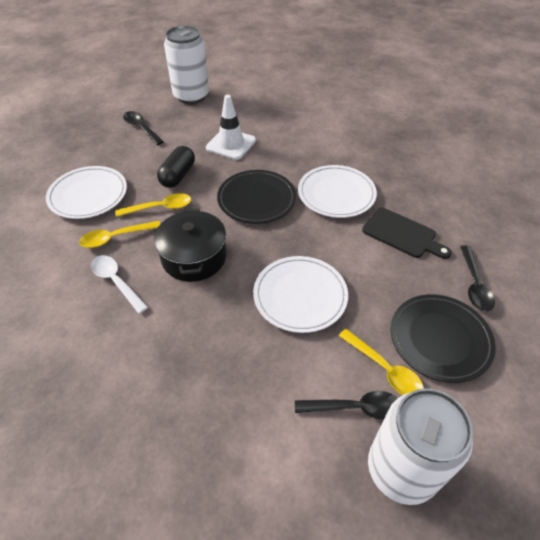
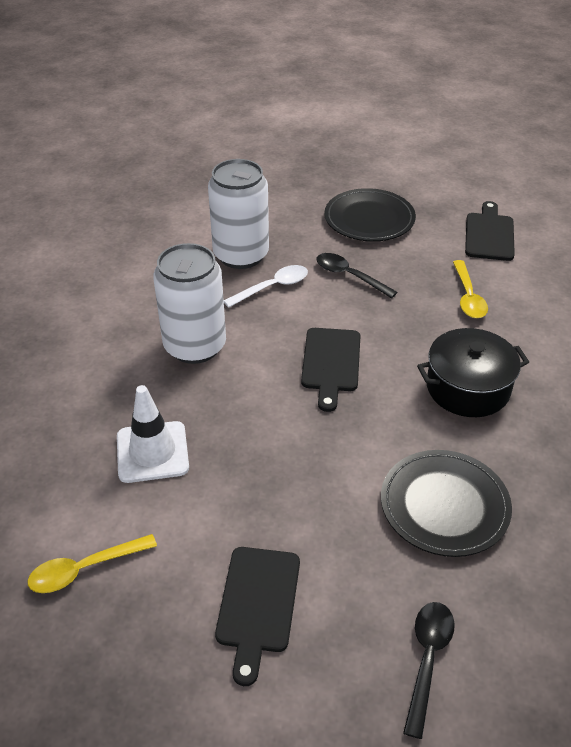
black capsule: [157,146,195,188] = 1 -> none = 0
black cutting board: [362,208,452,259] = 1 -> [215,547,300,686] [301,328,360,412] [465,201,515,261] = 3
black spoon: [123,111,164,145] [295,391,397,419] [460,245,495,312] = 3 -> [316,253,397,298] [403,602,455,739] = 2
white plate: [46,166,127,219] [253,256,348,333] [298,165,377,218] = 3 -> none = 0
yellow spoon: [79,221,160,248] [115,193,191,217] [339,329,424,395] = 3 -> [28,534,157,593] [453,260,488,318] = 2

